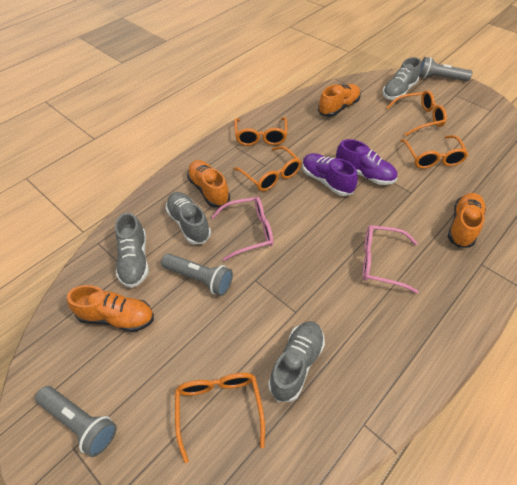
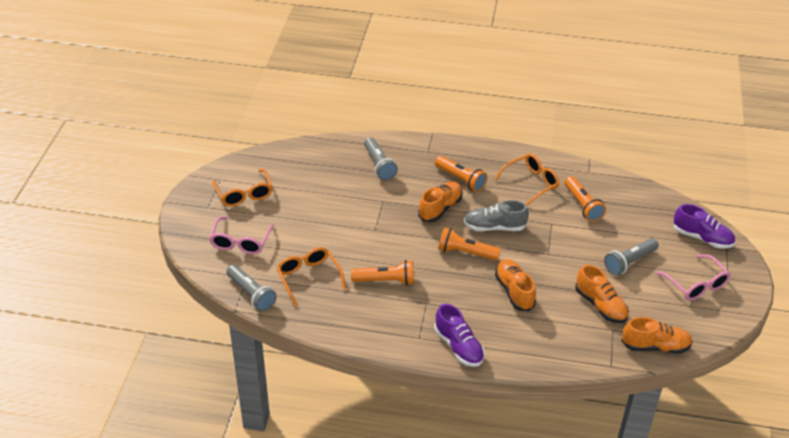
grey shoe: [115,212,149,288] [165,192,211,244] [268,321,325,402] [383,57,421,100] = 4 -> [464,200,529,231] = 1
orange flashlight: none = 0 -> [351,260,414,285] [435,156,487,192] [438,227,501,261] [565,176,606,222] = 4
orange glasses: [175,373,265,463] [234,117,287,146] [234,146,302,191] [386,90,447,136] [400,135,469,169] = 5 -> [213,169,272,207] [277,247,346,307] [495,153,559,206] = 3

